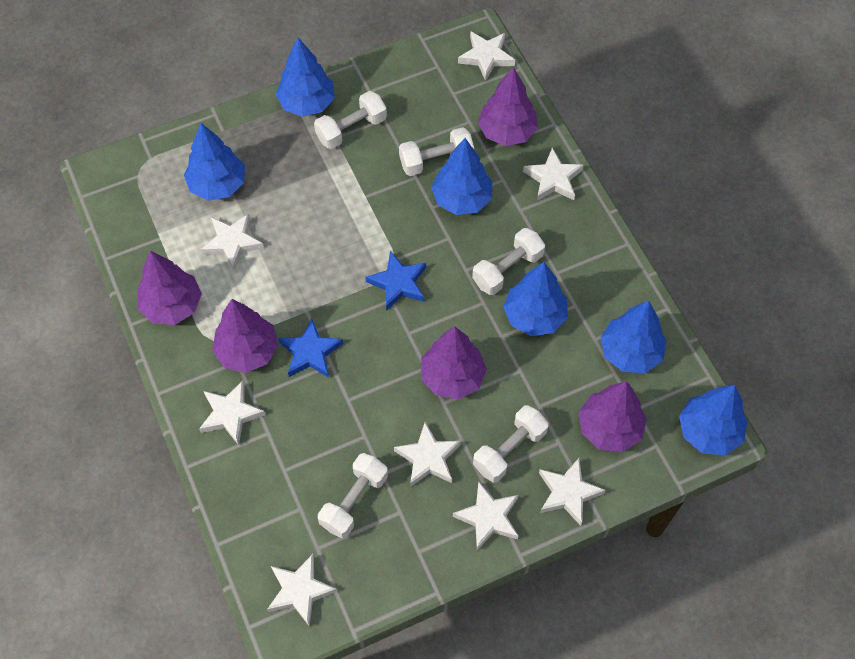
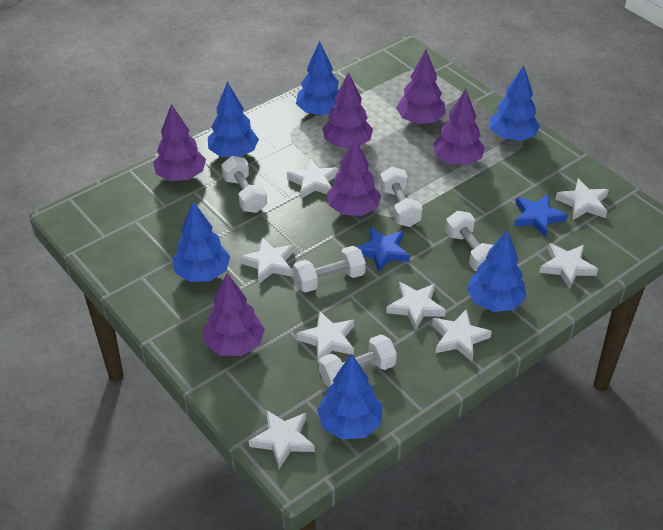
purple tree: [138,251,202,325] [212,299,278,373] [421,327,487,399] [478,67,538,146] [579,381,647,452] = 5 -> [153,104,206,181] [203,273,265,356] [322,72,373,148] [327,138,381,216] [396,50,446,124] [433,89,485,165] = 6

